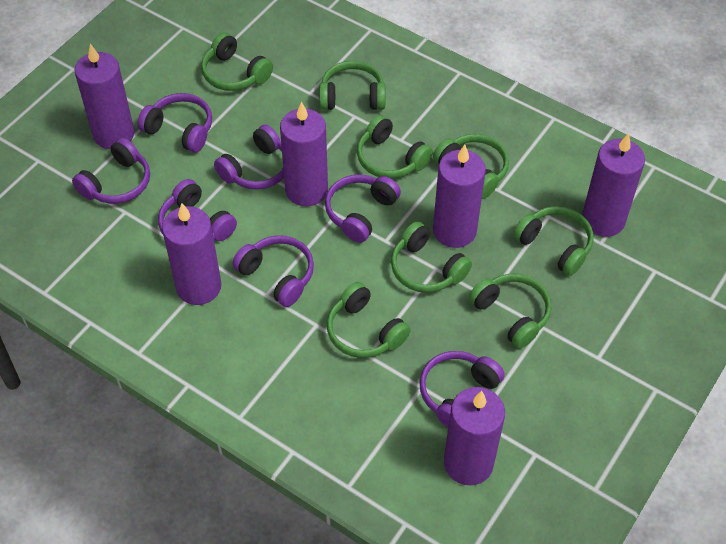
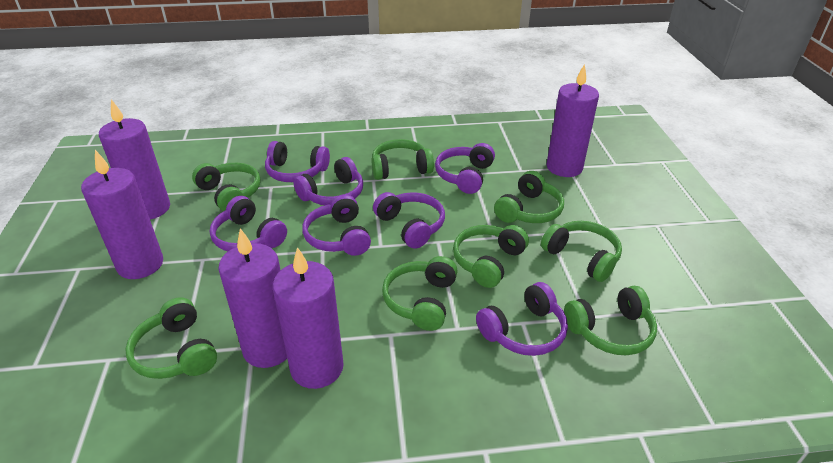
purple candle: [75,44,135,149] [162,203,221,305] [280,102,328,206] [433,145,486,248] [444,387,505,485] [582,133,645,237] = 6 -> [81,150,163,279] [99,99,170,220] [218,228,287,368] [273,247,344,389] [546,64,599,177] = 5

